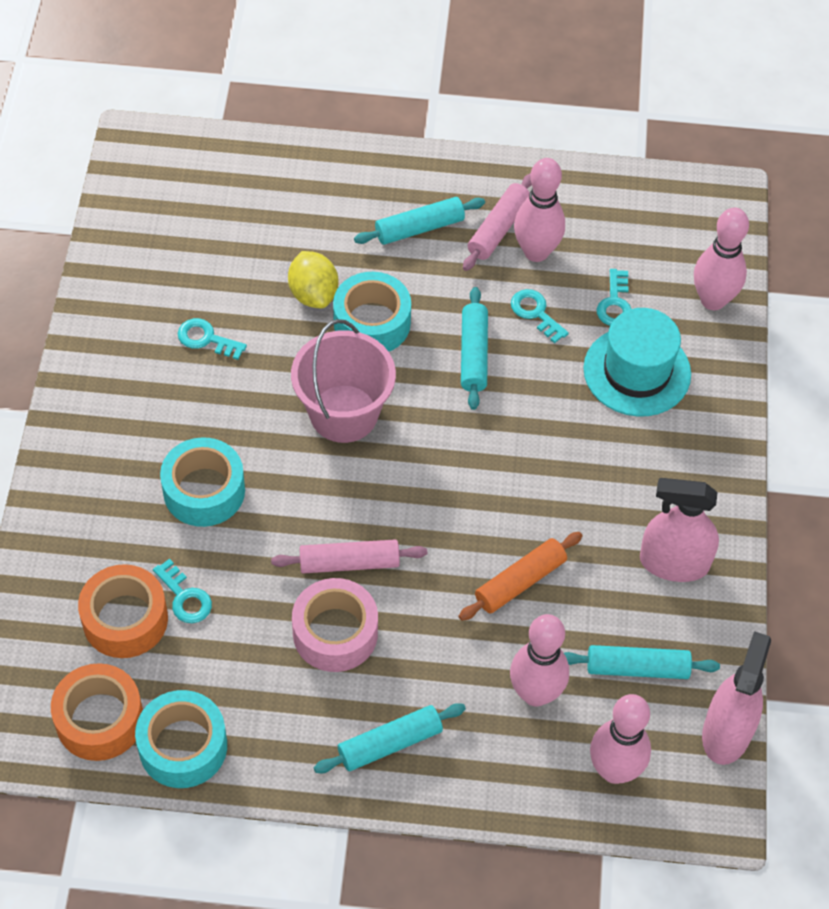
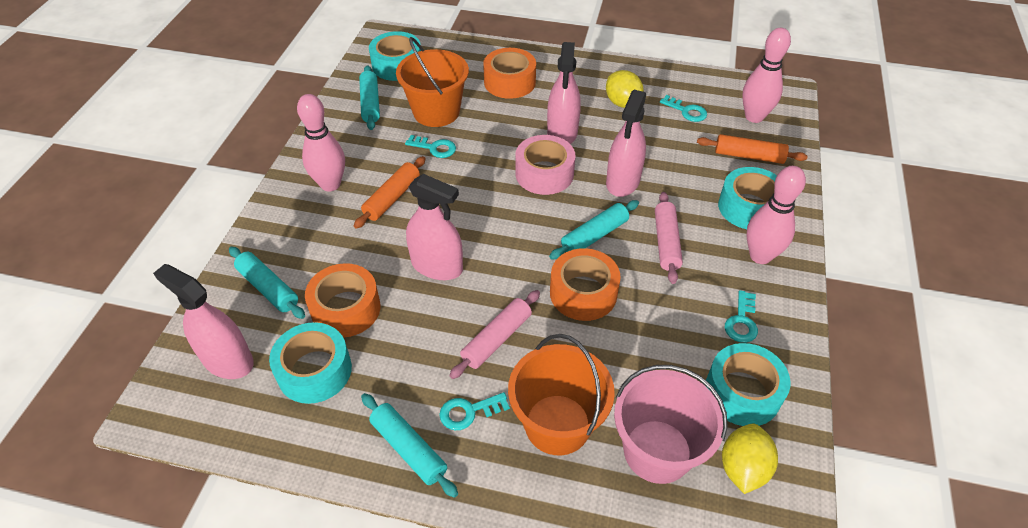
orange bucket: none = 0 -> [396,37,469,127] [508,334,615,455] = 2
orange rolling pin: [459,532,582,621] = 1 -> [354,156,426,229] [697,134,808,164] = 2
orange tape: [51,663,143,761] [78,564,168,658] = 2 -> [305,263,381,338] [483,48,536,99] [550,248,621,321] = 3
pink bowling pin: [510,614,569,707] [514,158,565,262] [590,694,651,784] [694,208,749,310] = 4 -> [297,94,345,191] [742,28,791,123] [746,166,806,264] = 3
pink spray bottle: [640,478,719,582] [702,631,771,765] = 2 -> [153,264,254,379] [406,174,463,280] [547,42,581,144] [606,90,646,197] = 4
turquoise hat: [583,308,691,417] = 1 -> none = 0
turquoise tape: [135,690,227,788] [160,437,245,527] [333,272,411,352] = 3 -> [269,322,352,404] [369,31,421,81] [706,343,791,426] [718,167,777,229] = 4
yellow lemon: [288,251,338,308] = 1 -> [606,70,644,108] [722,423,778,494] = 2

